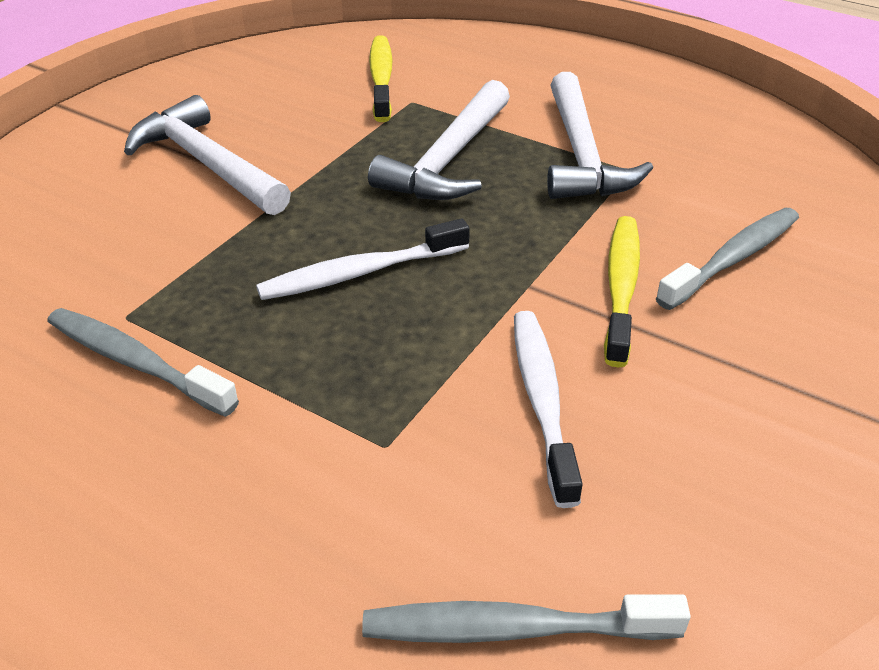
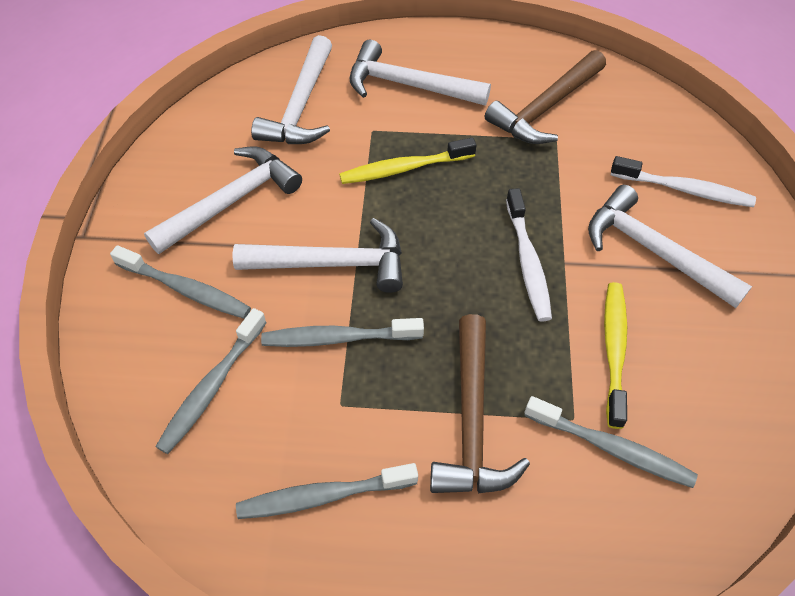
brown hammer: none = 0 -> [430,314,530,493] [485,50,606,144] = 2
grey toothbrush: [47,308,239,417] [362,594,691,643] [656,208,799,310] = 3 -> [110,245,251,319] [155,308,267,454] [236,463,418,519] [261,318,424,347] [524,396,698,488] = 5
white hammer: [124,95,291,215] [368,80,510,200] [547,72,653,199] = 3 -> [144,146,302,254] [233,218,403,293] [251,35,332,144] [350,40,491,105] [588,185,752,308] = 5

